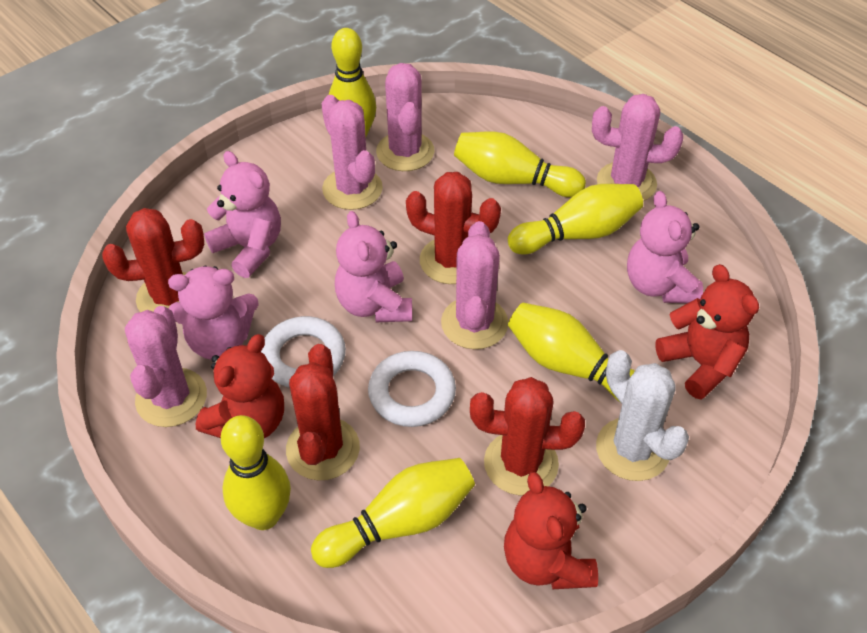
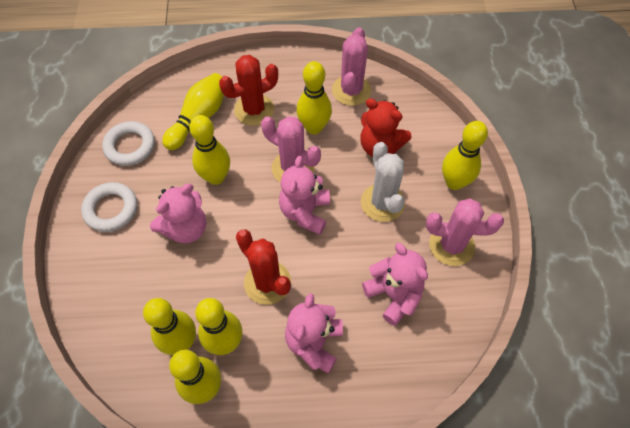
pink cactus: [125,306,207,427] [321,95,383,210] [376,63,434,171] [441,221,508,349] [592,94,683,201] = 5 -> [261,116,321,183] [332,27,371,106] [426,199,504,266] = 3
red cactus: [102,208,204,312] [286,344,360,481] [406,172,501,284] [470,377,585,496] = 4 -> [219,55,278,126] [236,229,291,305] = 2
red teddy bear: [196,334,284,438] [504,472,598,589] [655,264,759,400] = 3 -> [360,98,411,157] = 1
yellow bowling pin: [221,415,291,530] [311,458,475,568] [329,28,376,137] [454,132,586,197] [508,184,643,254] [508,302,635,403] = 6 -> [143,298,196,355] [162,73,224,150] [169,350,221,404] [189,115,230,185] [195,298,242,355] [297,61,332,135] [442,121,488,190] = 7

